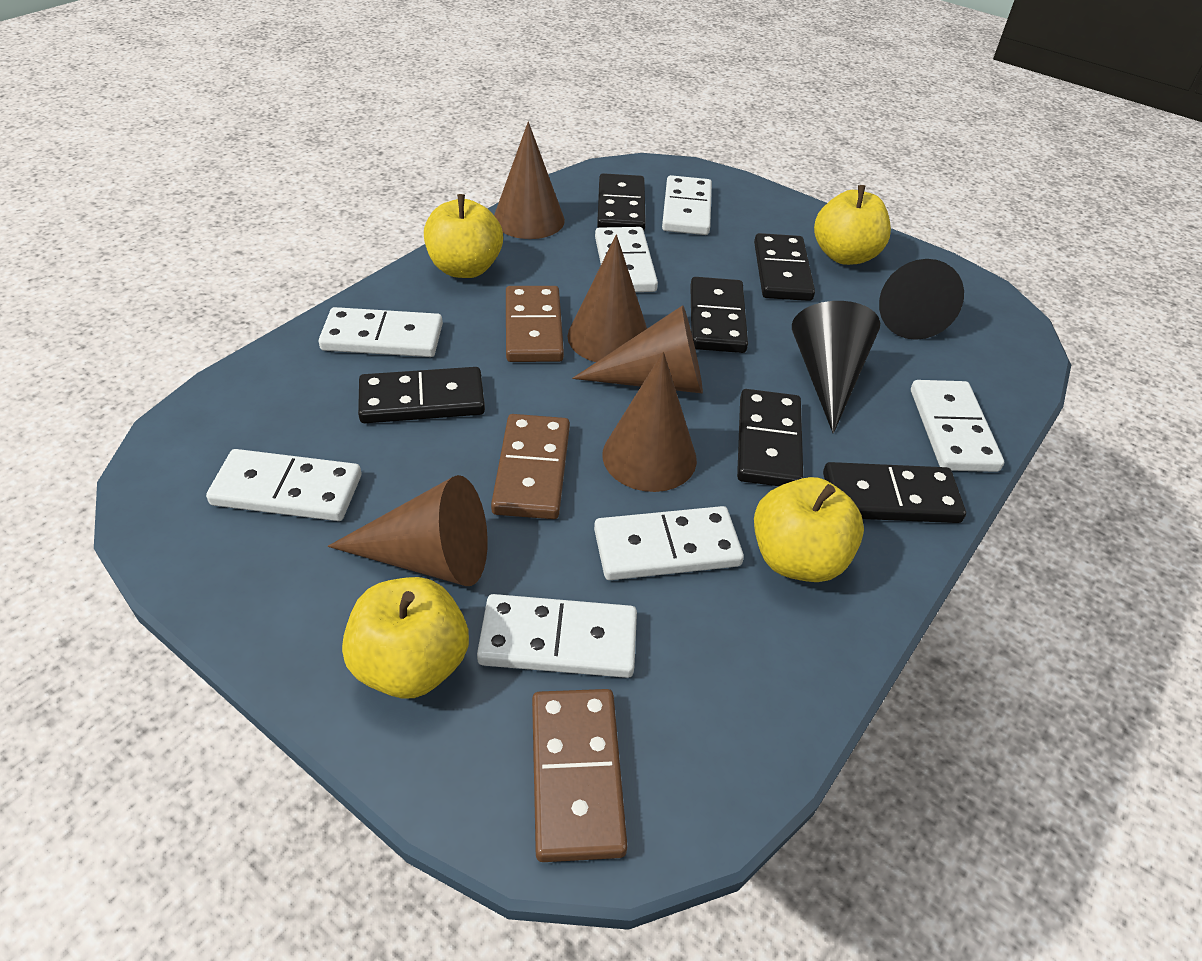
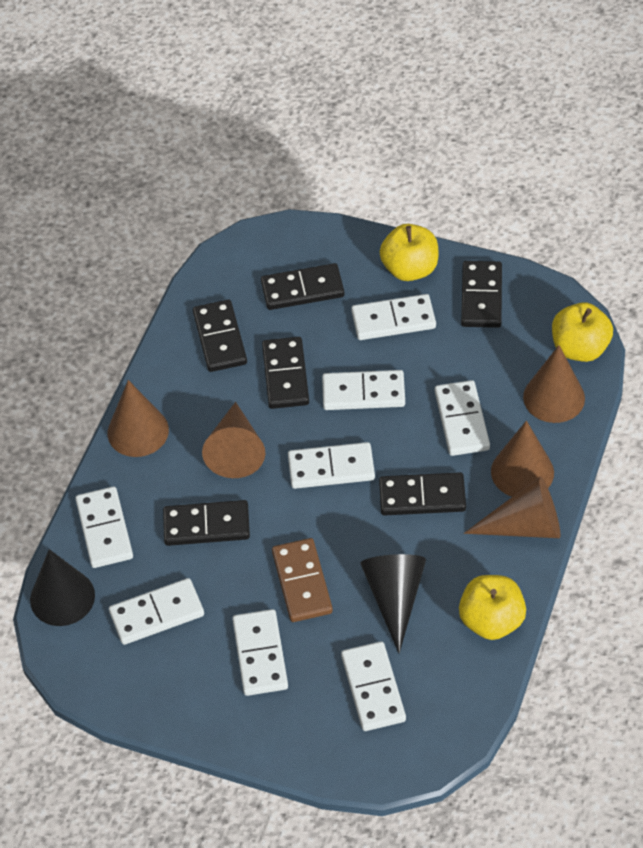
brown domino: [491,414,570,519] [506,286,564,362] [532,689,628,862] = 3 -> [272,538,333,622] = 1
white domino: [206,449,361,521] [319,307,443,357] [477,594,637,678] [594,506,744,580] [595,227,658,292] [662,175,712,235] [911,380,1004,472] = 7 -> [75,487,133,568] [109,578,204,645] [232,609,288,696] [288,442,375,489] [322,370,405,410] [341,641,406,731] [351,294,436,340] [435,380,490,456] = 8
yellow apple: [342,577,469,699] [424,194,503,278] [754,477,864,582] [814,185,891,265] = 4 -> [380,224,438,281] [459,575,526,640] [552,302,613,362] = 3

